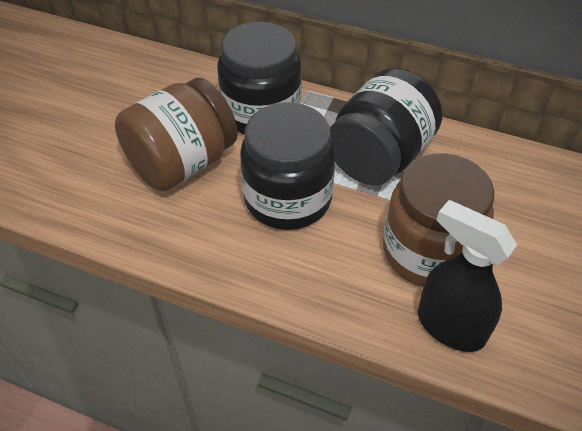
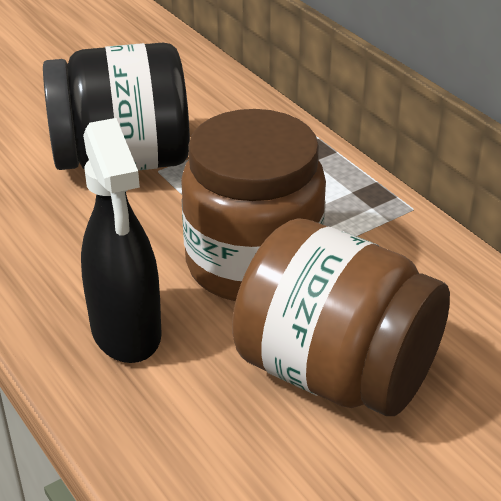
black jar: [217,22,302,135] [240,102,335,230] [330,68,443,185] = 3 -> [43,43,190,171] = 1

